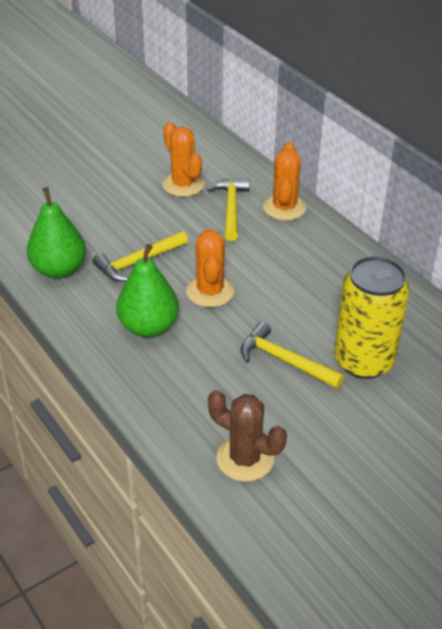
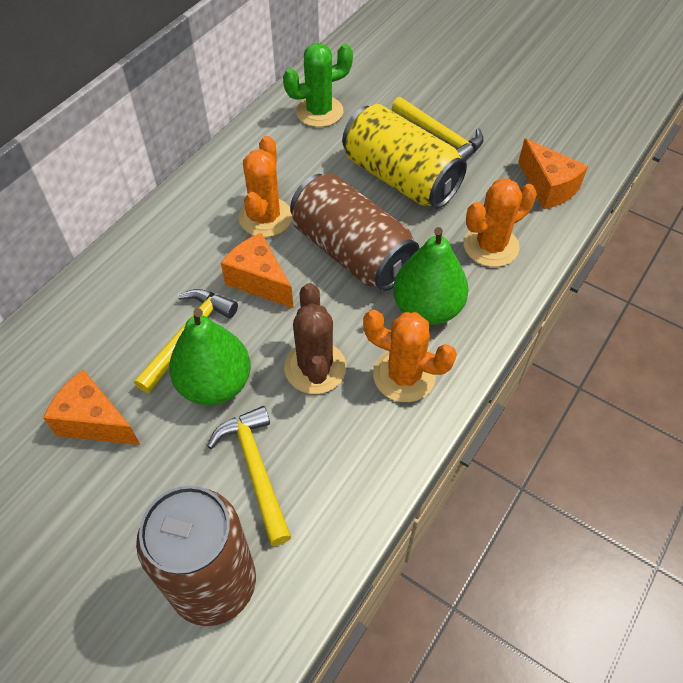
brown can: none = 0 -> [136,486,256,626] [290,173,419,291] = 2
green cactus: none = 0 -> [283,43,353,127] = 1
orange cheese: none = 0 -> [43,369,140,445] [221,233,294,309] [518,138,588,209] = 3

